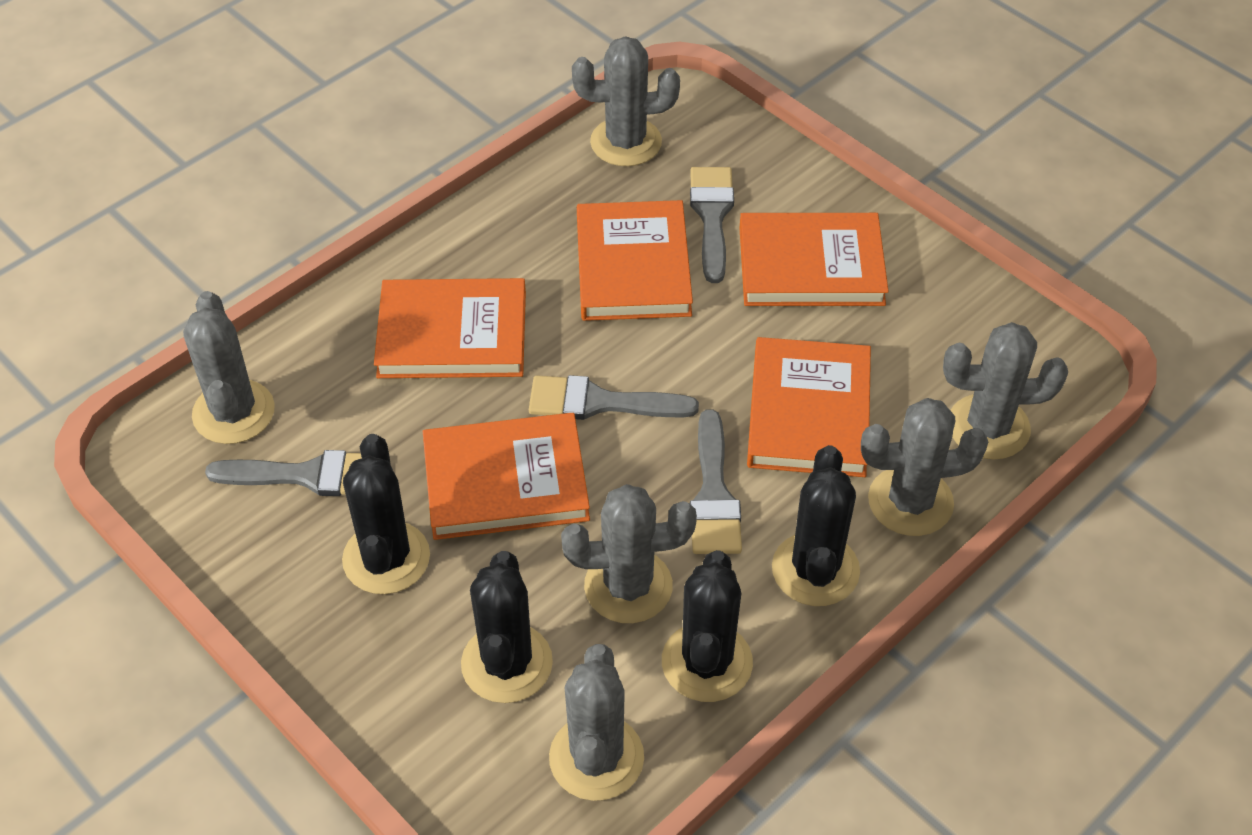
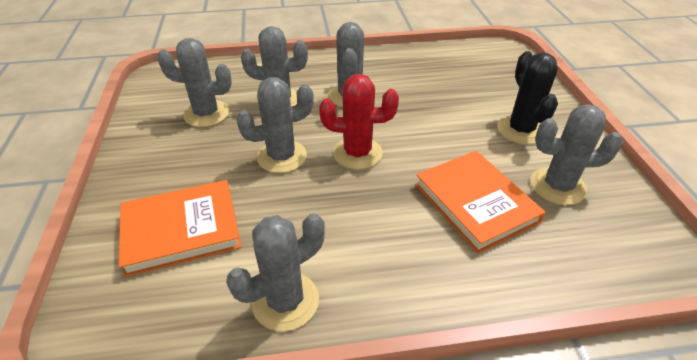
black cactus: [342,434,430,594] [461,551,553,703] [662,550,753,702] [772,445,860,606] = 4 -> [498,51,558,144] = 1
grey brush: [205,450,362,496] [529,375,699,420] [690,167,734,283] [690,409,742,554] = 4 -> none = 0
orange book: [374,278,526,378] [423,413,590,540] [577,200,693,321] [739,213,889,306] [747,337,871,477] = 5 -> [119,180,241,277] [415,151,546,253] = 2
red cactus: none = 0 -> [319,74,399,169] = 1

